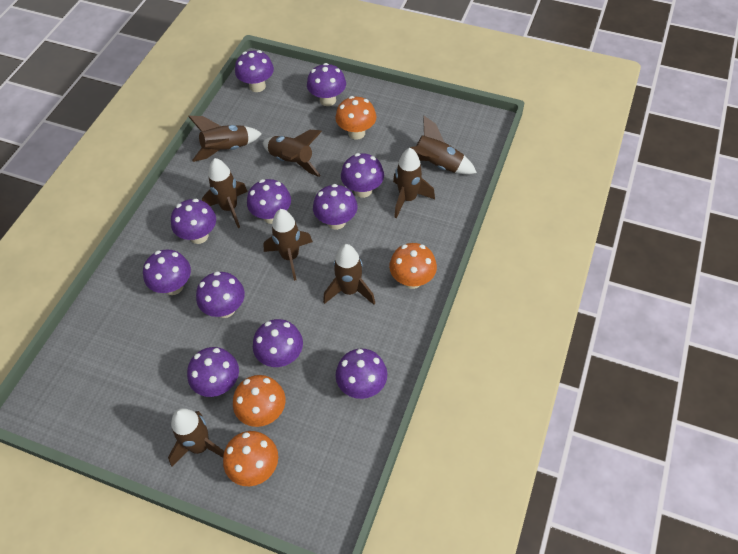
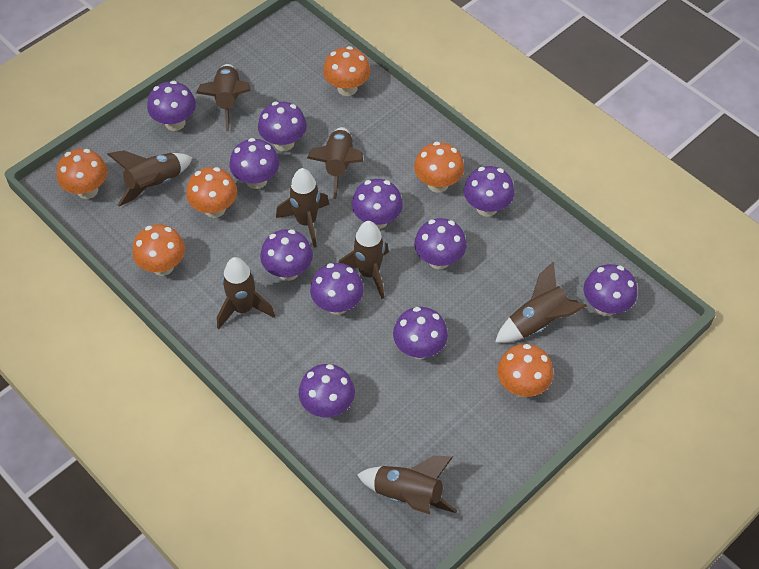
orange mushroom: [223,431,278,486] [233,375,285,427] [335,96,376,140] [389,243,437,289] = 4 -> [57,149,107,199] [132,225,185,276] [186,167,237,218] [323,46,370,96] [414,142,464,193] [497,344,553,397] = 6

